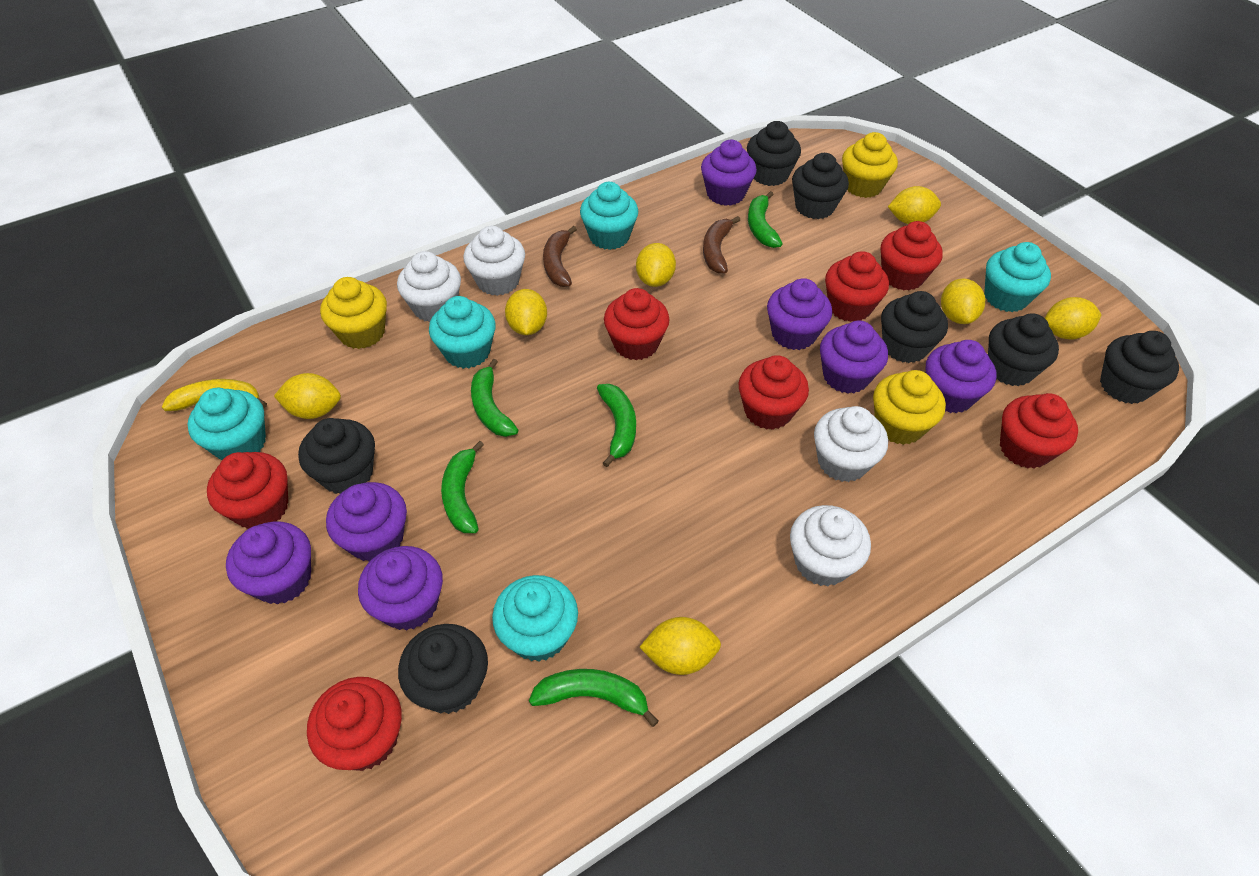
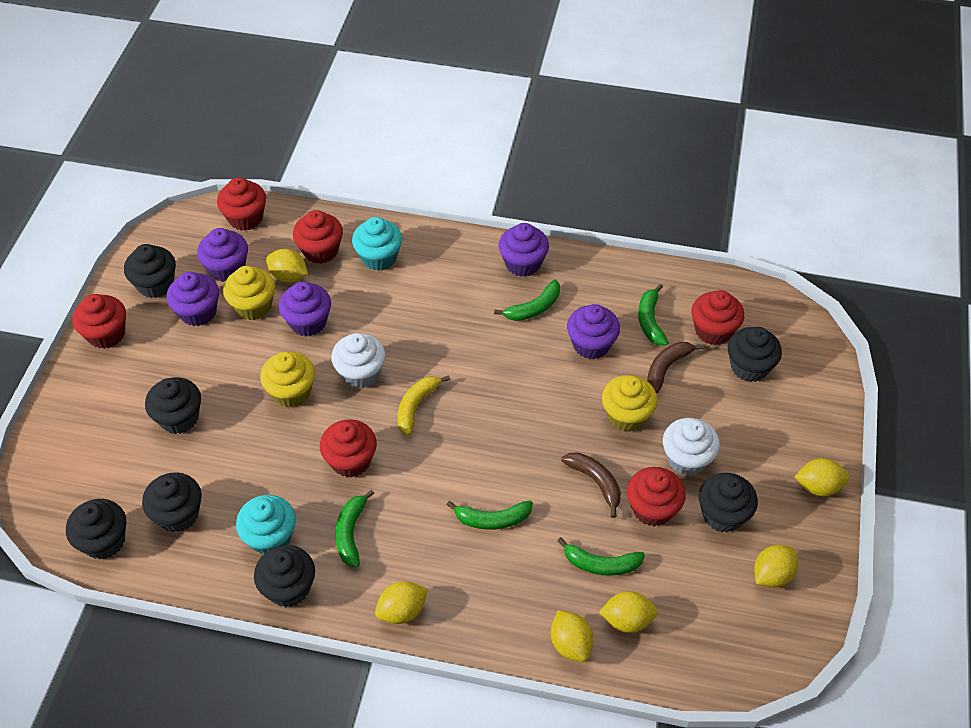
purple cupcake: [226,521,311,605] [326,482,407,562] [358,546,443,631] [701,140,757,206] [767,278,832,350] [820,321,888,393] [926,340,996,413] = 7 -> [167,272,219,326] [197,228,248,282] [279,282,331,336] [499,223,549,277] [567,304,620,359] = 5
red cupcake: [207,452,288,529] [307,677,402,771] [604,288,670,360] [738,355,809,430] [825,251,889,322] [881,221,943,291] [1000,393,1078,469] = 7 -> [73,294,126,349] [217,177,266,231] [293,210,343,264] [320,419,377,477] [627,467,686,526] [692,290,744,345] = 6
turquoise cupcake: [187,388,266,460] [429,296,496,369] [492,575,578,662] [580,182,638,250] [984,242,1051,312] = 5 -> [236,495,296,554] [352,217,402,271] = 2
white cupcake: [397,251,461,322] [463,226,525,296] [790,505,871,586] [814,406,888,482] = 4 -> [331,333,386,389] [663,418,720,476] = 2
yellow lemon: [274,373,341,419] [505,289,547,335] [636,243,676,287] [640,617,721,675] [888,186,941,224] [941,278,985,324] [1045,297,1102,340] = 7 -> [266,249,308,283] [375,581,428,624] [551,610,594,662] [599,591,658,633] [754,545,798,588] [795,458,849,496] = 6

